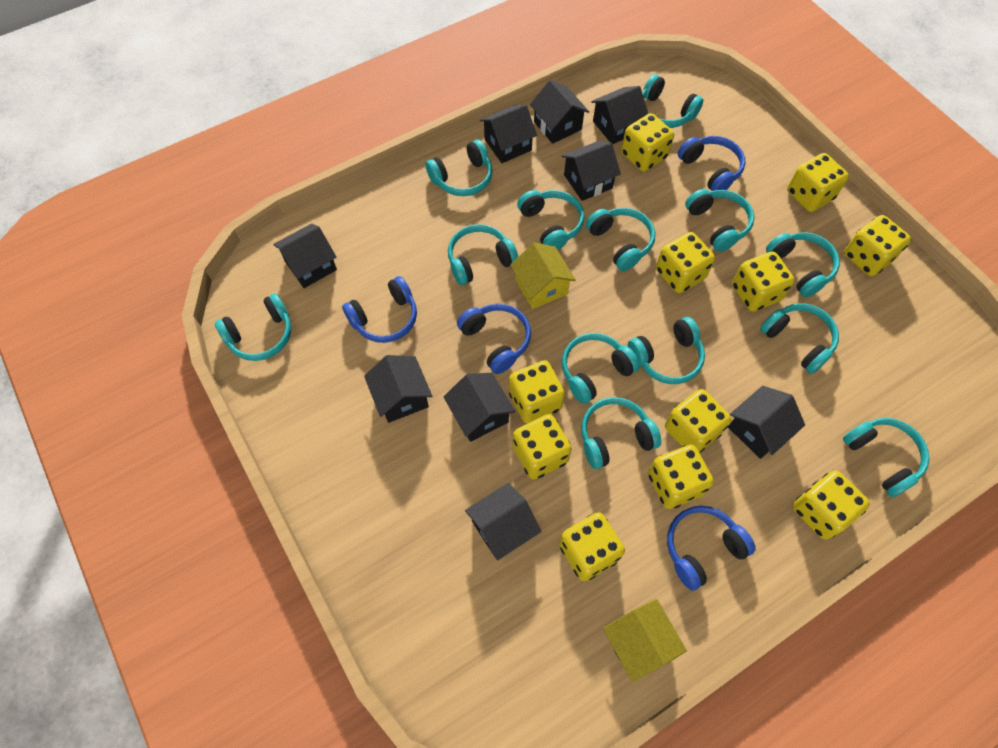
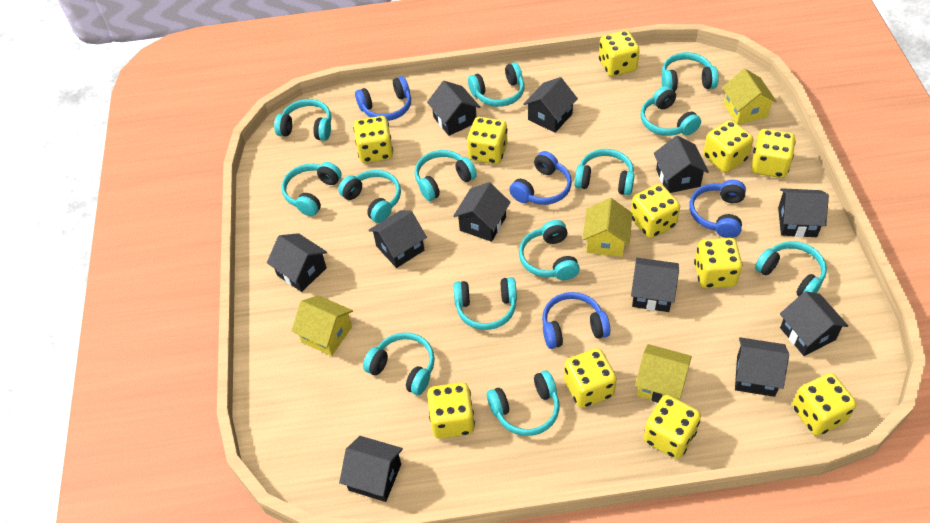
black house: [273,224,337,288] [364,355,432,423] [443,373,515,442] [465,483,541,561] [480,105,537,163] [530,80,589,144] [562,141,621,201] [591,86,648,145] [728,386,805,459] = 9 -> [267,233,327,292] [339,436,403,502] [369,210,427,268] [427,81,480,136] [453,182,511,242] [523,77,578,133] [631,258,679,312] [654,136,709,193] [735,337,789,397] [778,188,829,237] [780,291,848,356] = 11
yellow house: [510,242,576,309] [603,599,687,682] = 2 -> [291,295,353,356] [583,198,633,257] [635,344,692,403] [722,69,777,125] = 4

